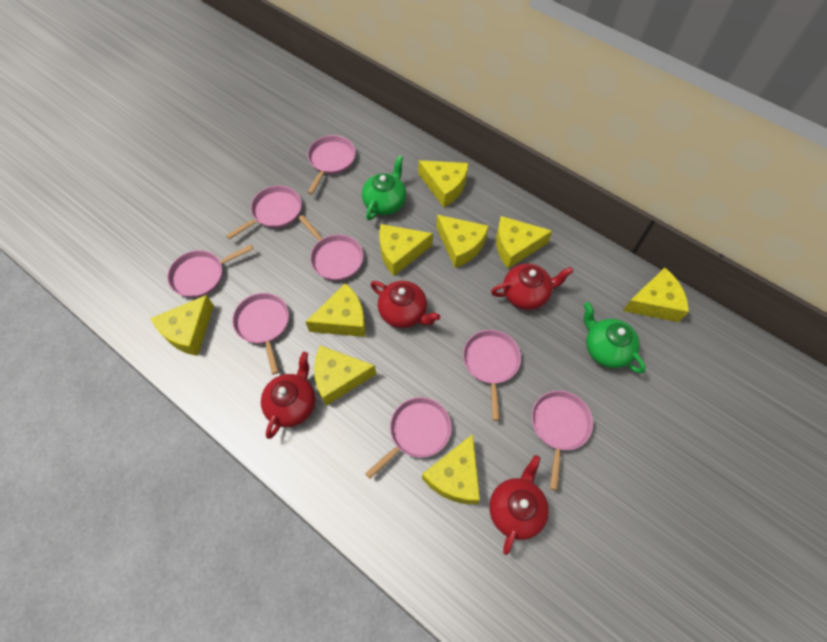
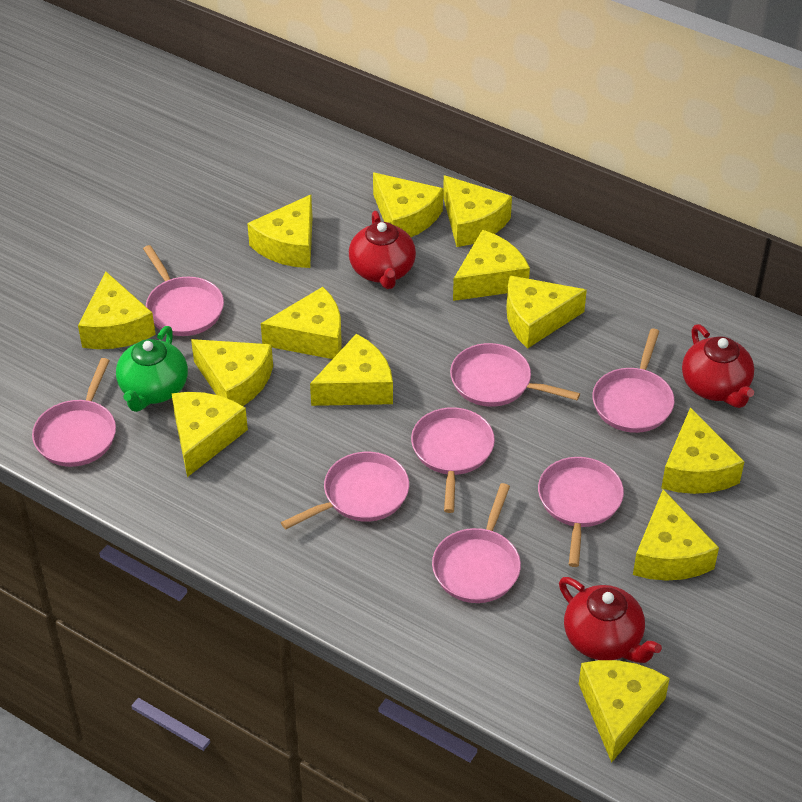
green teapot: [362,155,407,221] [584,302,646,373] = 2 -> [116,326,188,412] = 1
red teapot: [261,352,316,439] [371,281,440,328] [489,455,549,555] [491,264,574,310] = 4 -> [349,211,416,289] [559,577,662,663] [682,324,754,408] = 3
yellow cheese: [151,295,214,356] [306,283,366,337] [314,346,376,406] [379,224,433,276] [418,160,468,207] [422,434,480,504] [436,215,489,268] [496,216,552,269] [623,268,689,322] = 9 -> [78,271,156,349] [171,392,248,477] [191,339,273,406] [247,195,313,268] [261,287,342,359] [310,334,393,406] [373,172,443,237] [443,175,512,247] [453,230,530,301] [506,275,587,349] [579,660,670,763] [633,489,719,581] [661,407,745,494] = 13

